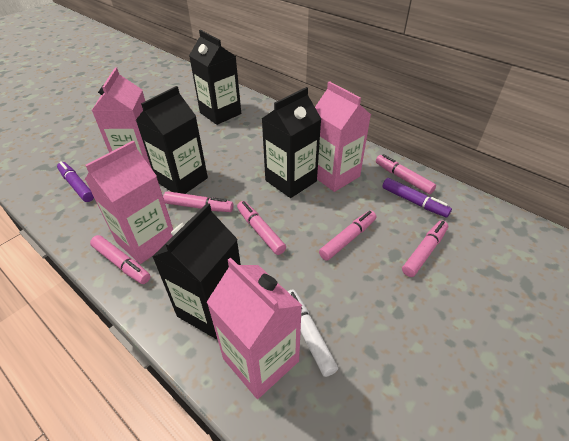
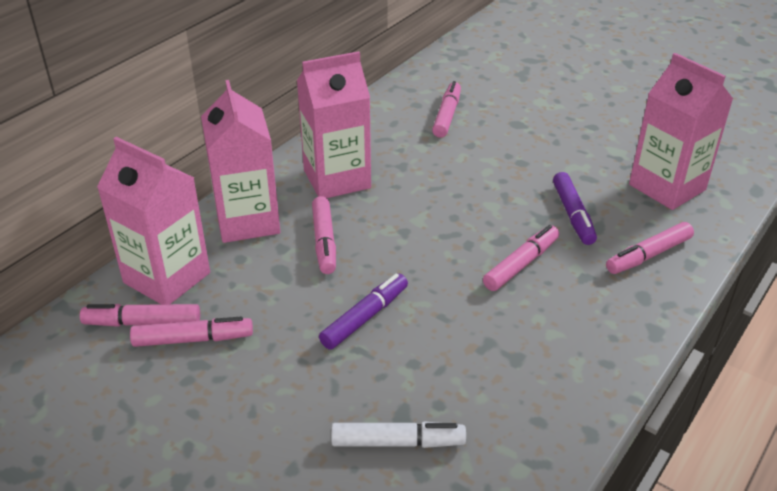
black carton: [136,86,208,194] [152,203,241,339] [189,30,241,125] [261,87,321,198] = 4 -> none = 0

